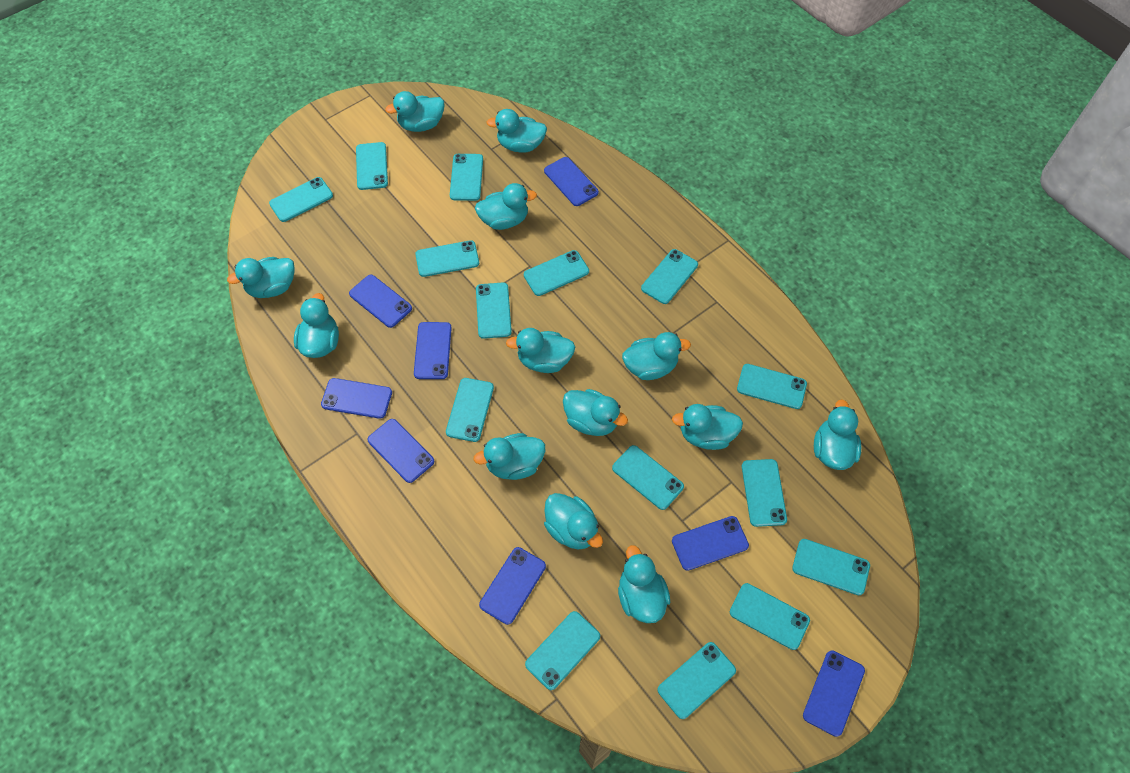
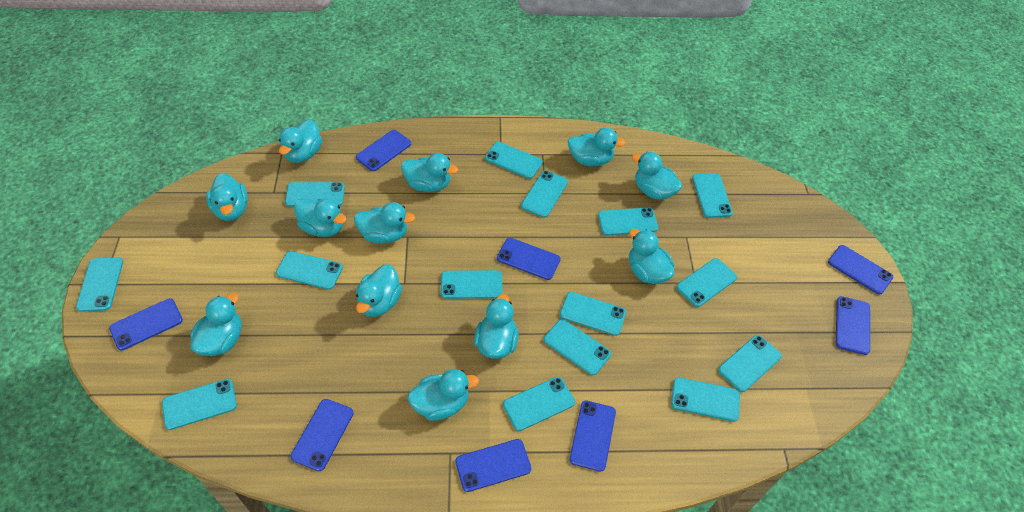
turquoise duck: [227,257,295,298] [294,293,339,358] [385,91,444,132] [473,433,545,480] [475,183,537,230] [486,109,547,152] [506,328,575,373] [544,493,603,550] [563,389,628,436] [618,545,670,623] [622,332,691,380] [672,404,743,450] [814,400,861,470] = 13 -> [190,293,241,356] [206,173,248,221] [279,119,322,163] [294,198,346,237] [354,202,415,244] [356,264,402,317] [401,153,458,192] [408,369,479,421] [474,294,519,359] [568,128,626,166] [629,229,674,284] [632,152,682,200] = 12

